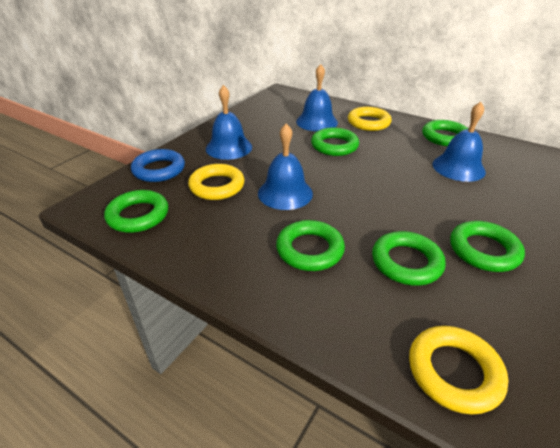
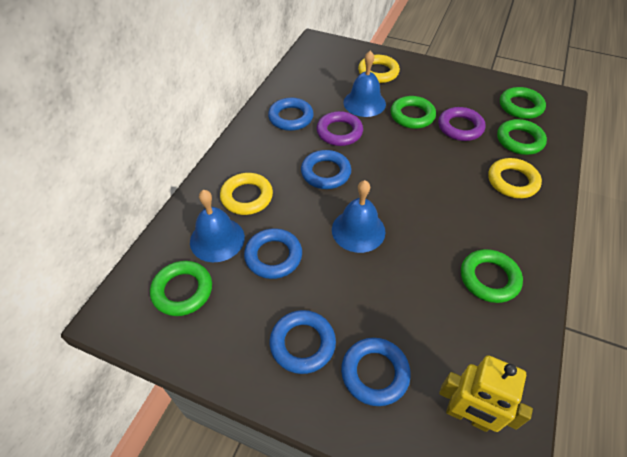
blue bell: [206,85,252,160] [258,124,313,210] [296,64,338,132] [433,102,486,182] = 4 -> [190,190,245,262] [332,180,386,253] [344,51,386,117] = 3
blue ring: [131,149,185,182] = 1 -> [244,228,302,279] [268,98,314,131] [270,310,336,374] [301,150,351,189] [341,338,411,406] = 5
green ring: [104,190,168,233] [276,220,345,271] [311,127,359,156] [372,231,446,286] [422,120,468,146] [450,221,525,272] = 6 -> [150,261,212,316] [391,96,436,129] [461,249,523,303] [497,119,547,155] [500,87,546,119] = 5
purple ring: none = 0 -> [316,111,363,146] [438,107,486,141] = 2
yellow robot: none = 0 -> [439,355,533,432] = 1

